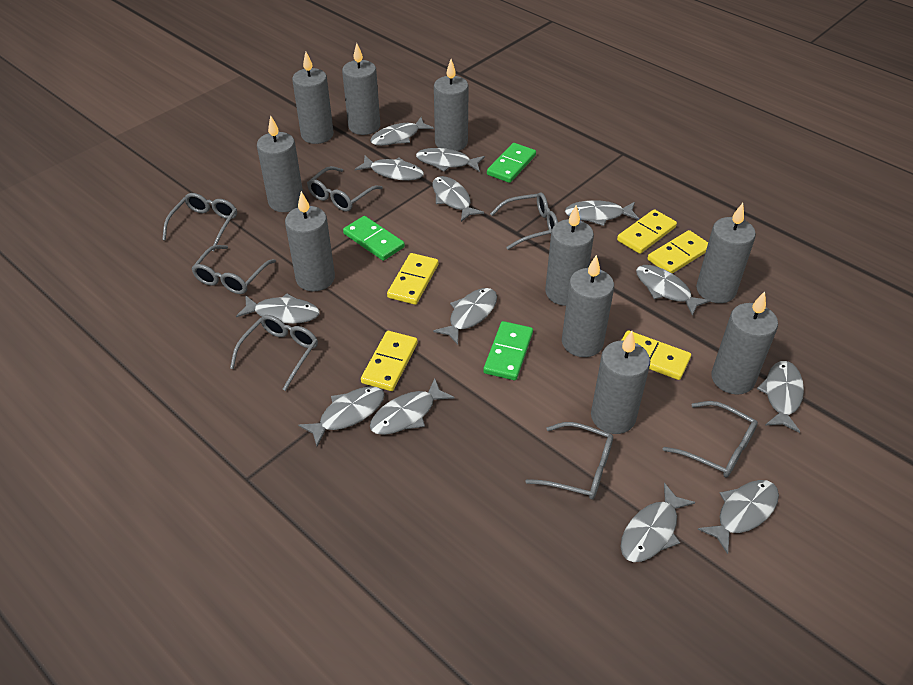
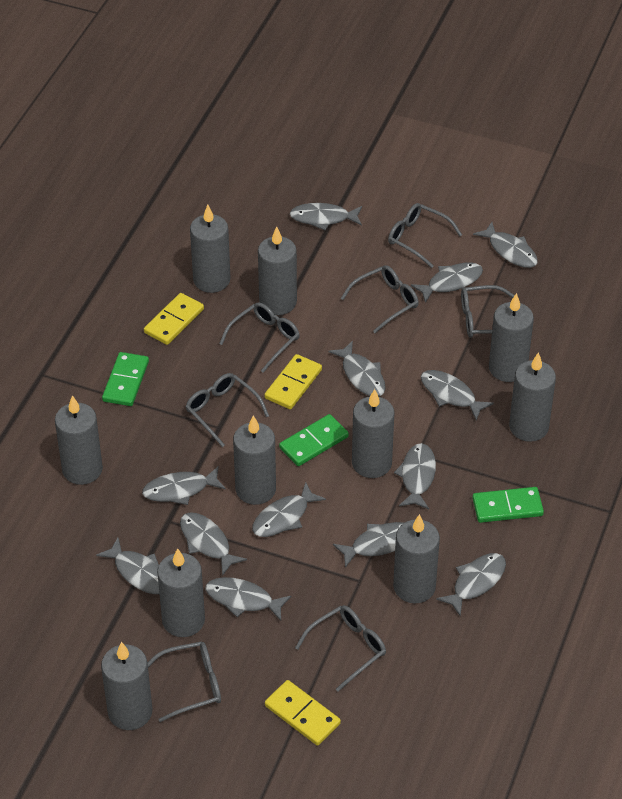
yellow domino: [361,331,418,391] [387,253,438,305] [617,209,677,254] [621,330,691,380] [648,230,708,274] = 5 -> [144,293,204,345] [264,354,322,409] [265,680,341,746] = 3

